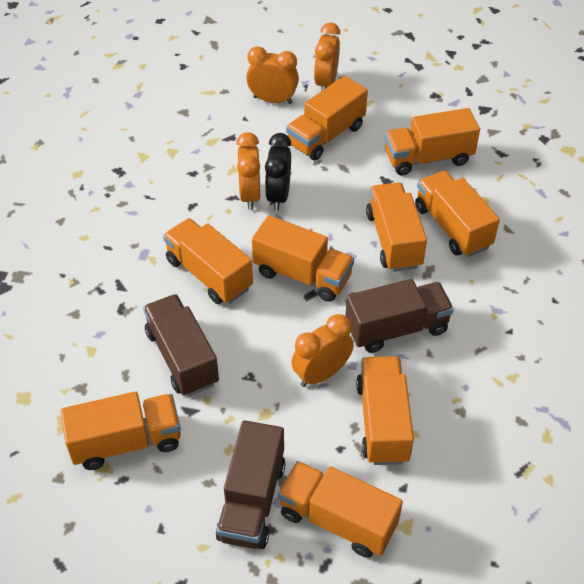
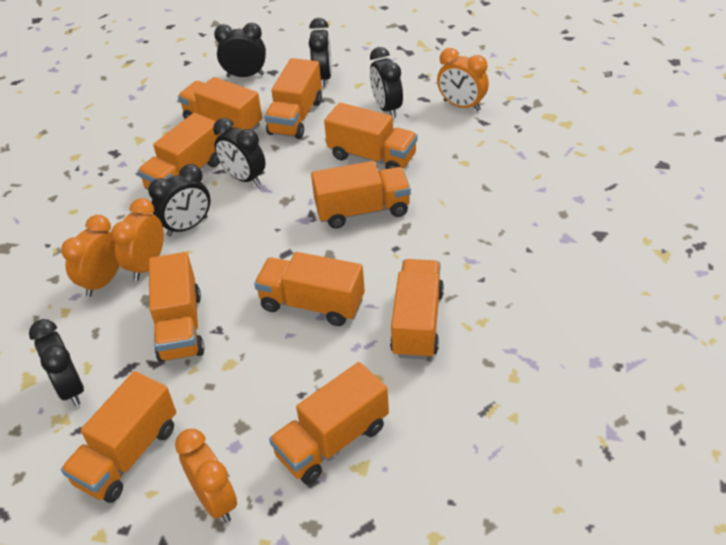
black clock: [265,133,291,211] = 1 -> [29,319,84,406] [148,164,211,236] [213,118,266,186] [214,23,266,77] [309,18,332,87] [370,47,403,118] = 6
brown truck: [143,294,219,396] [216,420,285,549] [345,279,454,353] = 3 -> none = 0
orange truck: [60,392,181,470] [163,218,253,304] [252,215,354,302] [278,461,403,558] [286,76,368,160] [356,356,414,465] [366,182,427,272] [385,108,480,175] [415,171,500,257] = 9 -> [61,371,176,503] [138,113,220,189] [149,252,205,363] [178,77,262,131] [254,252,365,326] [265,58,322,139] [269,362,389,484] [311,161,411,229] [324,102,417,169] [390,259,444,360] = 10

